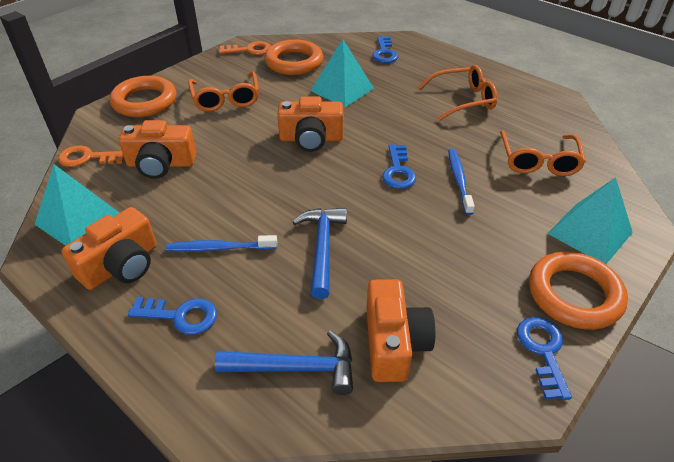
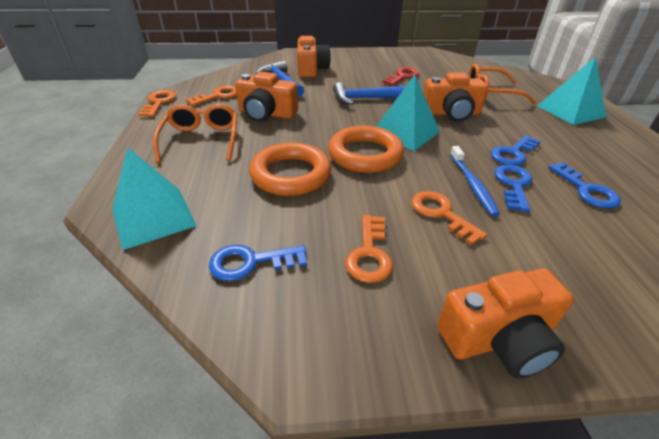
blue toothbrush: [166,235,277,252] [448,149,475,215] = 2 -> [450,146,500,216] = 1
orange glasses: [188,72,259,112] [418,65,497,121] [500,130,586,176] = 3 -> [153,104,237,163] [468,64,536,105] = 2
orange key: [58,146,124,167] [219,41,271,55] = 2 -> [138,90,176,117] [186,86,237,106] [345,215,393,283] [411,191,487,245] = 4
orange ring: [110,76,176,117] [264,39,323,75] [529,252,628,330] = 3 -> [249,143,332,196] [328,126,404,173] = 2
red key: none = 0 -> [382,67,420,86] = 1

